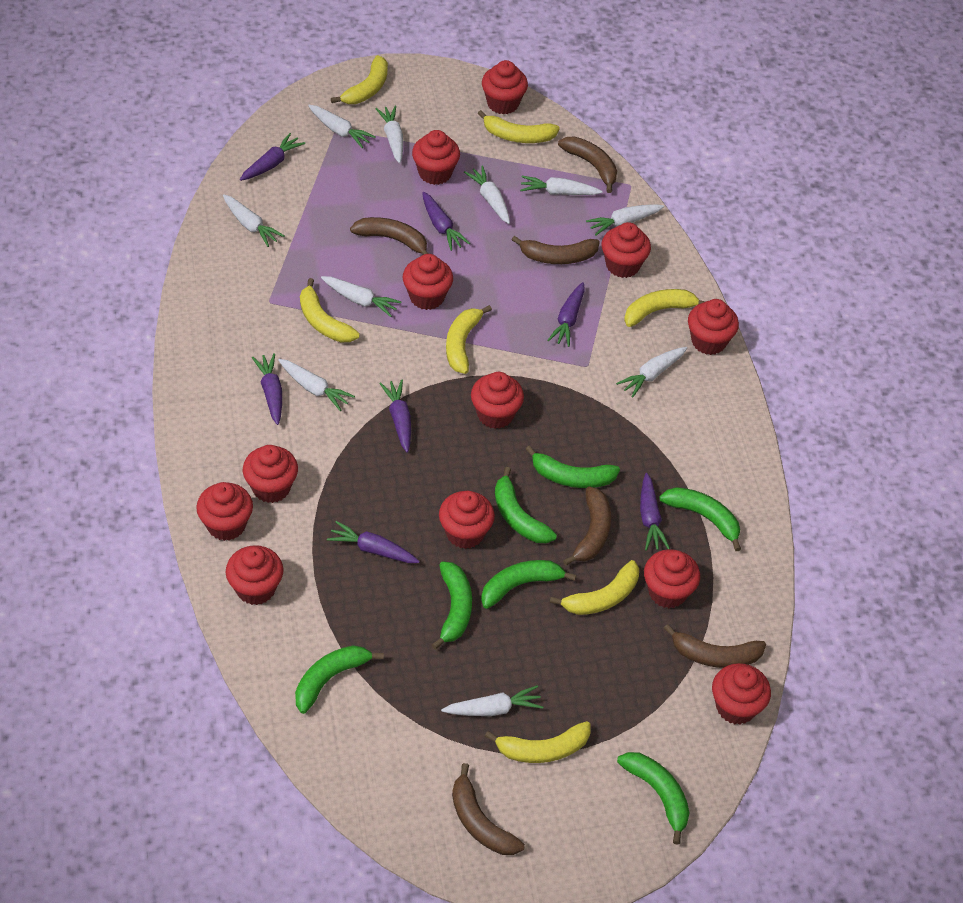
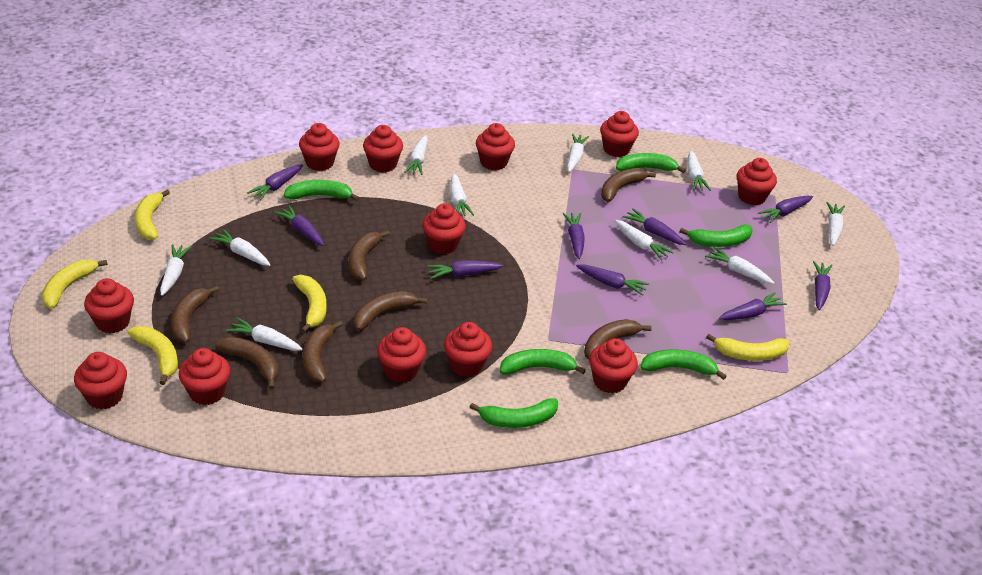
brown banana: [350,217,428,255] [452,763,525,855] [512,236,600,264] [558,136,617,193] [563,487,611,566] [664,624,766,668] = 6 -> [171,286,219,343] [215,337,279,389] [303,321,343,382] [349,230,390,280] [354,291,427,331] [584,319,652,360] [601,168,656,202] = 7
green banana: [295,645,384,714] [432,562,472,650] [481,560,576,609] [495,467,557,543] [525,445,620,488] [617,752,689,845] [659,487,741,551] = 7 -> [284,180,359,201] [470,398,558,428] [500,349,586,374] [616,153,686,173] [640,350,726,380] [679,224,753,247] = 6
purple carrot: [240,133,305,181] [252,353,282,425] [327,521,420,563] [379,379,411,453] [422,192,470,251] [547,282,585,347] [640,473,670,551] = 7 -> [247,164,303,200] [274,205,324,246] [427,260,503,279] [562,213,585,259] [576,264,649,296] [622,208,686,245] [719,292,787,320] [758,196,813,223] [813,261,832,310] = 9
yellow banana: [300,278,360,342] [331,55,388,104] [446,305,492,374] [478,110,560,143] [485,721,591,763] [550,560,639,615] [624,289,705,327] = 7 -> [42,260,108,309] [128,326,178,385] [135,190,170,240] [292,275,326,333] [706,334,789,361] = 5

